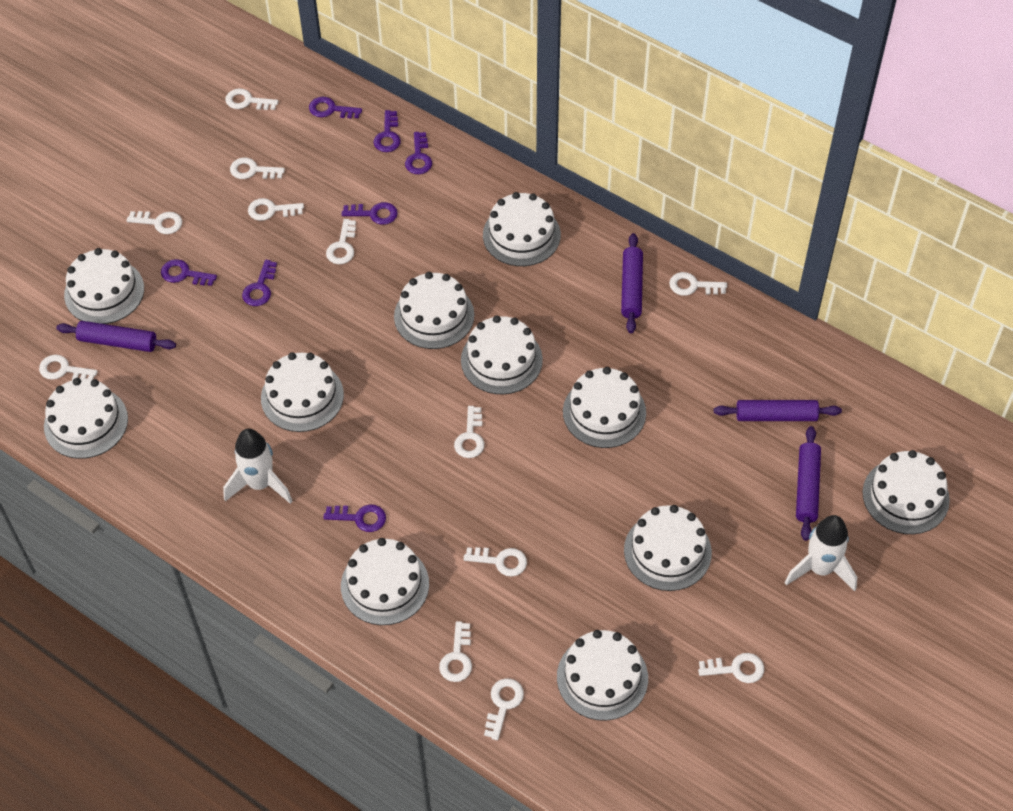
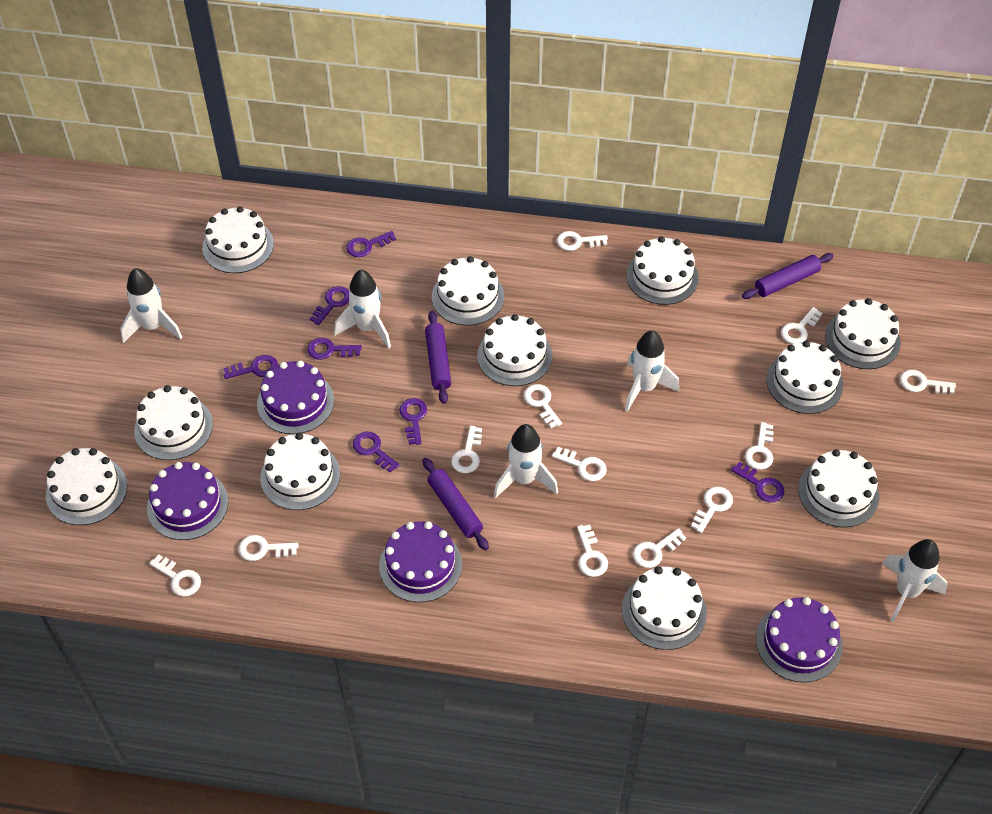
purple cake: none = 0 -> [147,462,228,540] [257,361,334,434] [379,521,462,602] [756,597,842,682] = 4
purple rolling pin: [56,321,176,352] [621,233,643,333] [714,400,842,421] [796,426,821,541] = 4 -> [423,458,489,550] [425,311,451,404] [742,253,834,299] = 3
white rocket: [223,429,293,504] [785,515,857,591] = 2 -> [120,268,183,343] [334,270,391,348] [494,424,558,498] [625,330,679,412] [882,539,948,622] = 5

